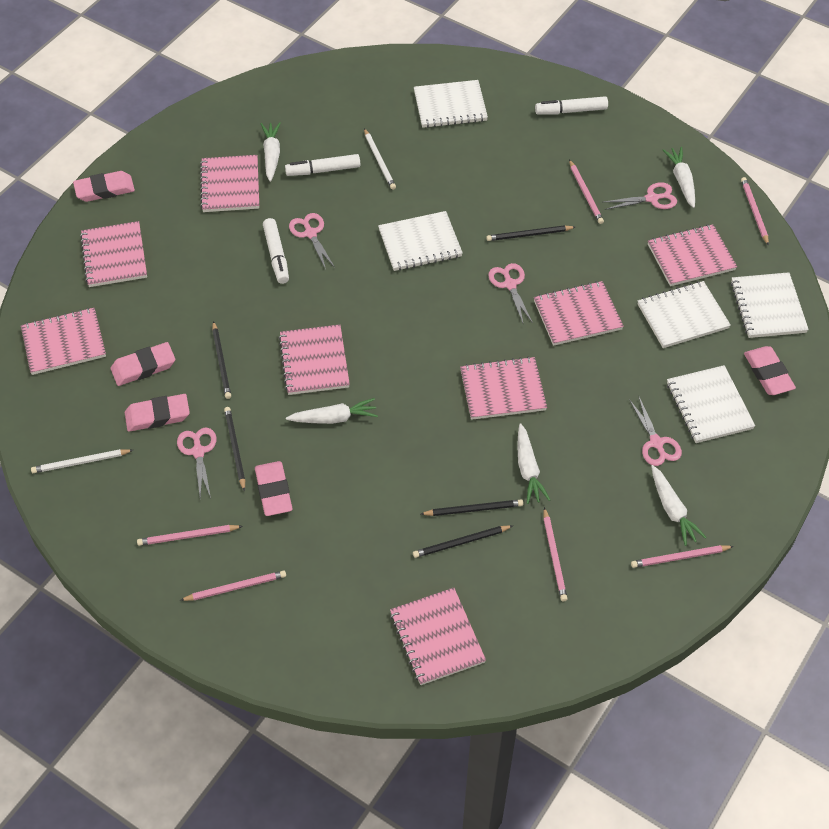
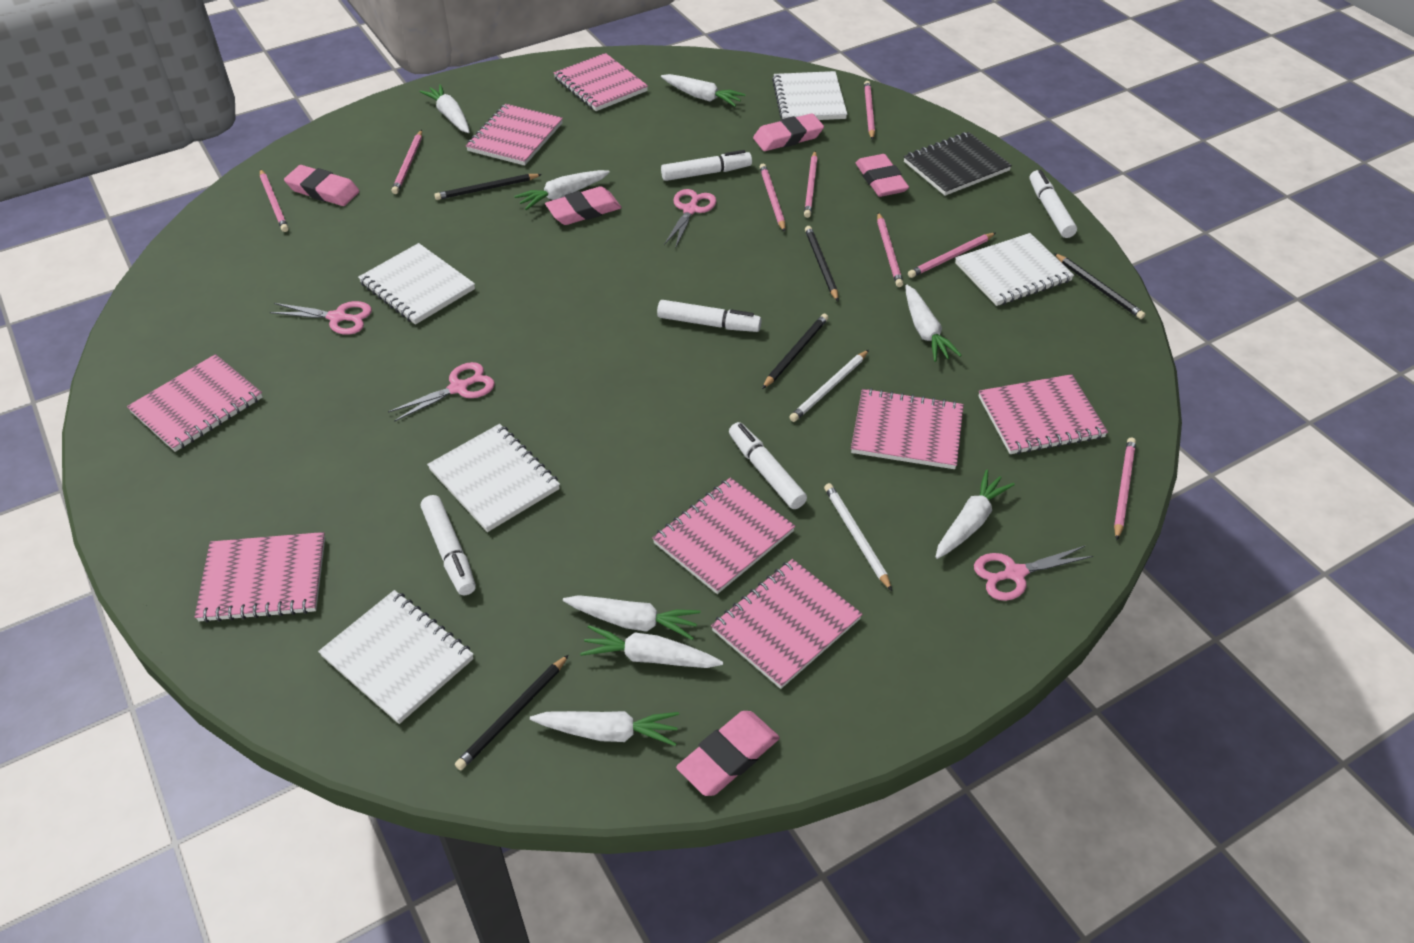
black notebook: none = 0 -> [904,132,1012,196] = 1
pink pencil: [137,525,243,546] [180,570,286,601] [543,507,567,601] [569,159,604,224] [631,545,734,568] [741,177,769,246] = 6 -> [260,169,288,232] [391,130,422,194] [760,164,785,232] [804,151,818,218] [864,81,875,140] [877,212,903,287] [908,233,996,278] [1114,437,1136,540] = 8
pink scissors: [177,427,217,498] [289,213,335,269] [488,263,533,325] [604,182,677,210] [629,397,682,466] = 5 -> [270,301,372,335] [388,362,495,422] [664,189,717,249] [974,546,1093,601] = 4
white carrot: [261,122,281,182] [286,398,378,424] [517,423,550,504] [651,465,707,546] [663,147,695,208] = 5 -> [420,84,470,133] [514,170,610,210] [530,711,679,746] [563,595,700,640] [580,625,723,668] [661,74,746,107] [905,285,962,362] [936,469,1015,559] = 8
white marker: [263,218,289,284] [285,154,360,176] [535,96,608,115] = 3 -> [421,495,476,595] [657,300,762,332] [661,150,752,181] [729,422,807,509] [1030,170,1077,238] = 5

